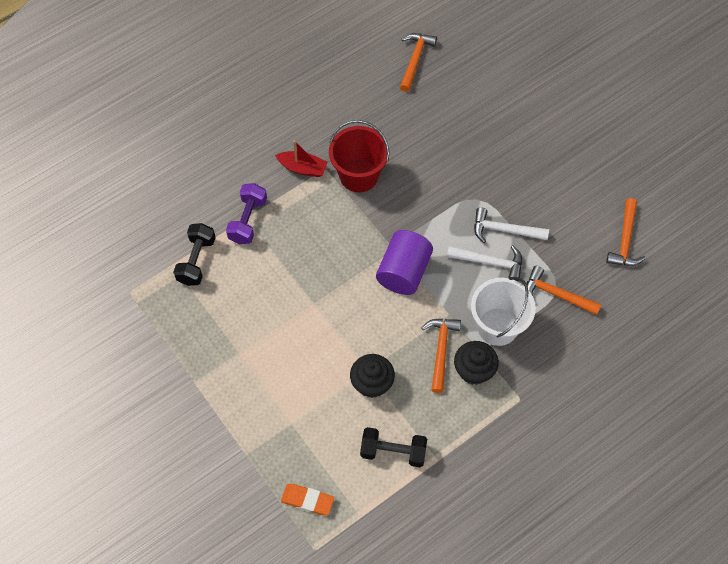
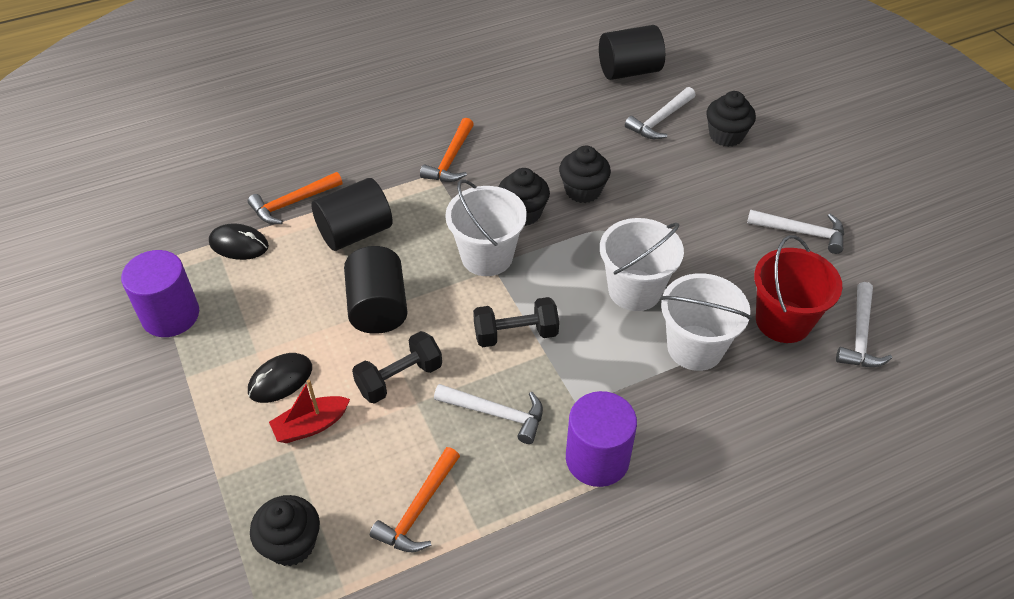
black cupcake: [350,354,395,398] [454,341,499,385] = 2 -> [250,495,320,566] [499,168,550,226] [559,145,611,203] [707,91,756,147] = 4
black cylinder: none = 0 -> [311,178,393,251] [344,246,408,334] [599,25,665,80] = 3
black mouse: none = 0 -> [209,224,269,260] [248,353,312,403] = 2
orange eraser: [281,484,334,515] = 1 -> none = 0
orange hammer: [400,33,437,92] [422,319,461,393] [527,266,601,315] [606,198,646,266] = 4 -> [248,172,343,224] [370,447,460,552] [420,118,474,182] = 3
purple cylinder: [376,230,433,295] = 1 -> [121,250,199,337] [566,391,637,487] = 2
purple dumbbell: [226,183,267,244] = 1 -> none = 0
white bucket: [471,277,536,346] = 1 -> [445,179,527,276] [600,218,684,311] [660,273,752,371] = 3
white hammer: [447,245,522,281] [474,207,549,243] = 2 -> [434,384,543,444] [625,87,696,139] [747,209,844,254] [836,282,892,367] = 4

